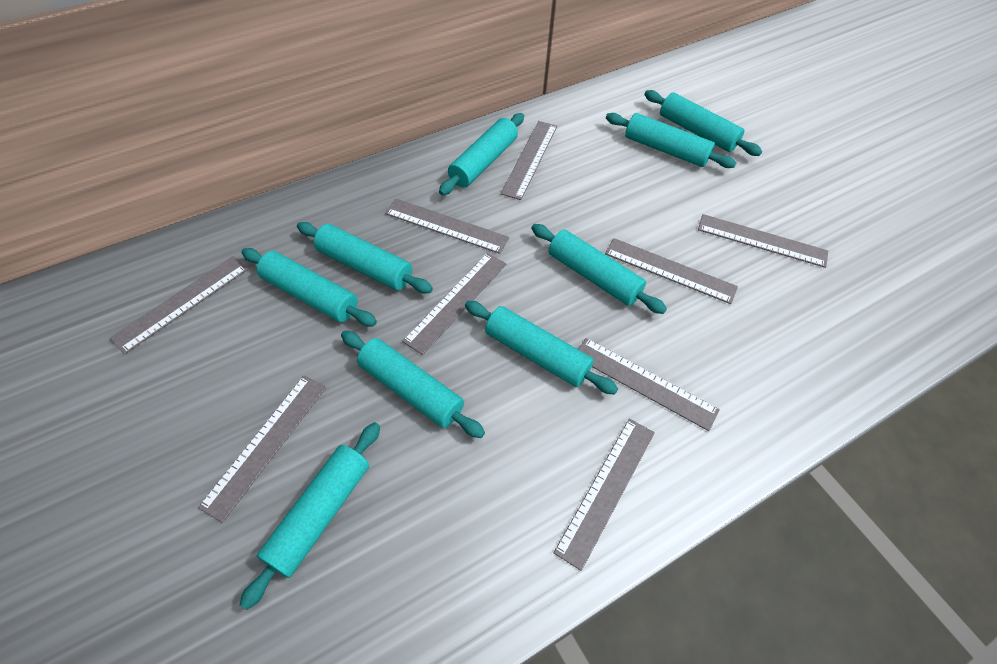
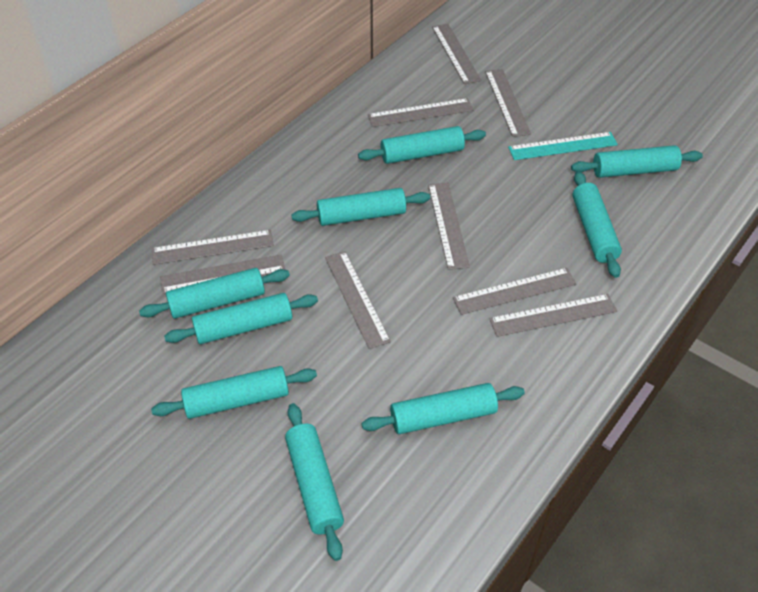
turquoise ruler: none = 0 -> [508,132,618,160] = 1

